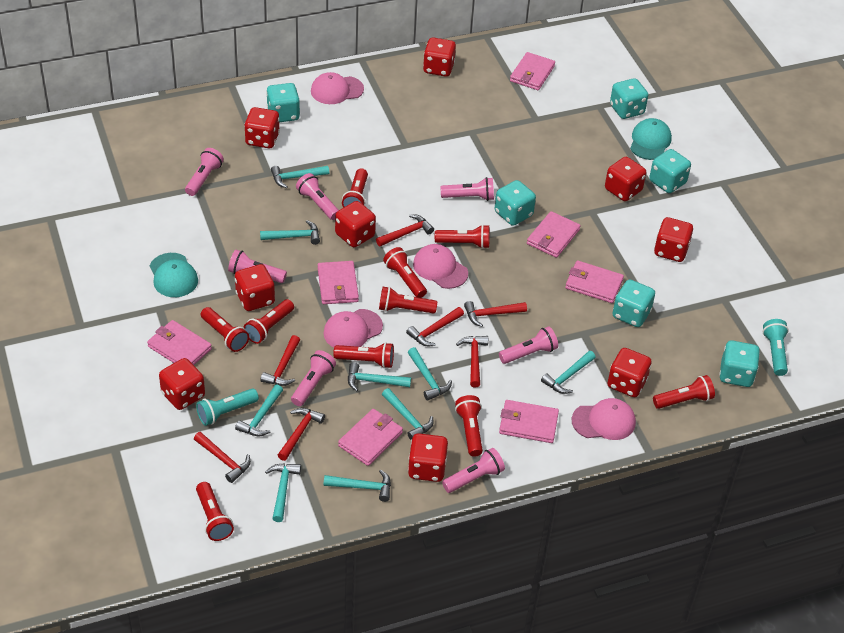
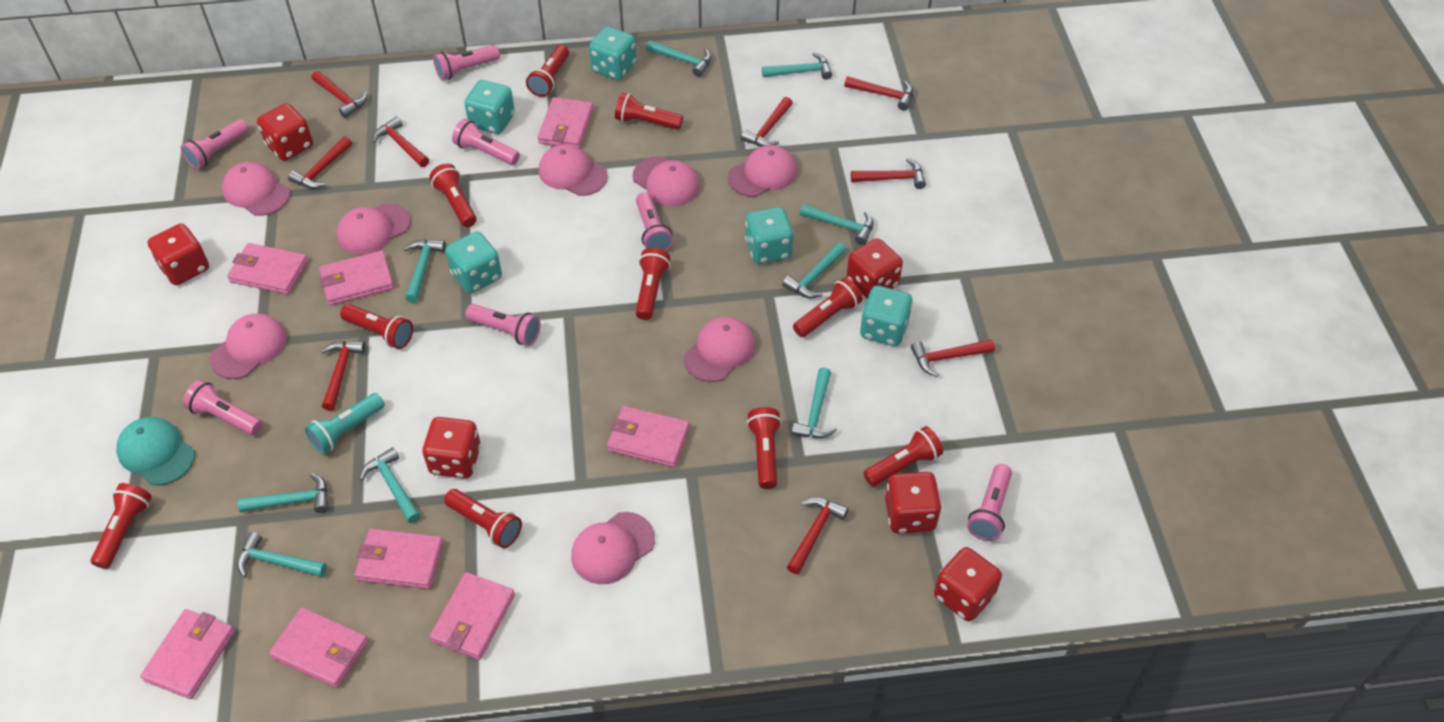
pink cap: [311,72,364,104] [323,309,383,348] [413,244,468,289] [572,398,636,440] = 4 -> [210,314,287,379] [222,162,290,216] [337,203,411,255] [539,144,608,196] [571,512,655,584] [632,156,700,206] [684,317,755,382] [728,145,797,197] = 8
pink wallet: [147,320,212,365] [318,261,359,304] [338,409,403,466] [499,400,559,443] [510,52,555,90] [527,211,580,258] [565,260,624,303] = 7 -> [140,609,235,699] [227,243,308,294] [269,607,368,688] [319,251,394,306] [354,529,443,589] [429,572,515,660] [538,97,594,148] [607,406,690,467] = 8
red dice: [159,358,205,410] [235,264,275,311] [244,107,280,148] [335,201,376,247] [408,433,448,482] [423,37,456,77] [605,157,646,201] [608,348,652,397] [654,217,693,262] = 9 -> [148,223,209,285] [257,103,313,161] [422,417,481,479] [847,238,903,299] [885,472,942,534] [934,547,1002,622] = 6
red hammer: [194,432,251,483] [260,335,300,386] [278,408,325,461] [376,214,434,246] [406,307,464,346] [456,336,488,387] [464,301,527,327] = 7 -> [288,136,352,189] [312,71,367,118] [321,341,366,411] [373,116,429,167] [741,97,793,147] [787,497,848,574] [844,76,913,110] [851,158,926,189] [911,339,995,377] = 9
turquoise cap: [150,253,198,297] [630,118,672,160] = 2 -> [116,417,195,485] = 1
turquoise dice: [266,83,300,122] [495,180,536,226] [610,78,648,119] [612,279,655,327] [649,149,691,193] [719,340,760,387] = 6 -> [445,231,502,293] [464,80,515,134] [589,26,636,80] [745,207,794,264] [860,285,913,346] = 5
turquoise flashlight: [196,389,259,426] [763,319,789,376] = 2 -> [305,393,385,454] = 1

